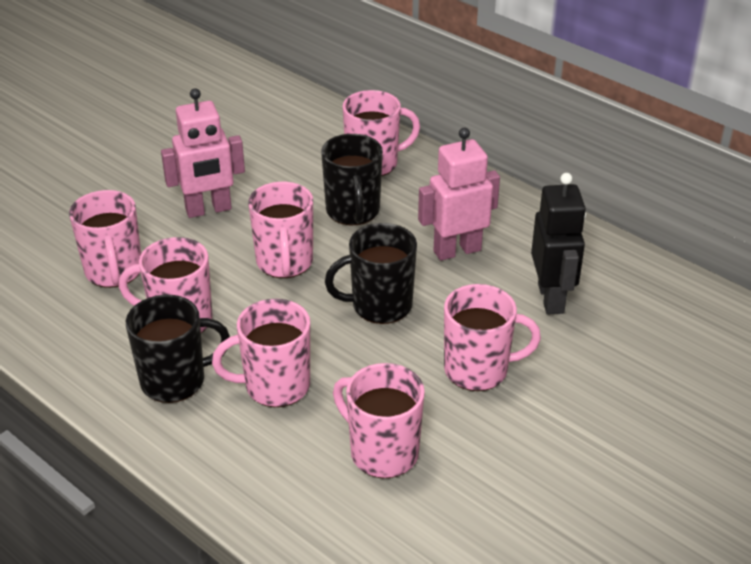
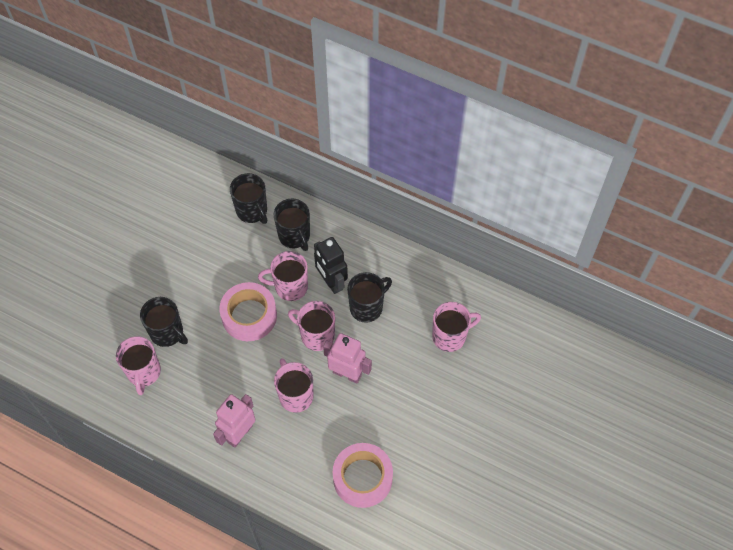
black mug: [126,295,230,403] [321,134,383,225] [325,223,417,324] = 3 -> [140,297,188,347] [230,173,267,224] [274,198,310,251] [347,272,392,323] = 4
pink mug: [69,190,141,288] [119,237,212,333] [212,299,310,407] [248,182,313,278] [333,363,425,478] [342,90,420,176] [444,284,541,391] = 7 -> [116,336,161,395] [258,251,308,301] [274,358,314,413] [288,301,335,351] [432,302,481,352] = 5
pink tape: none = 0 -> [219,282,277,341] [333,443,393,508] = 2

